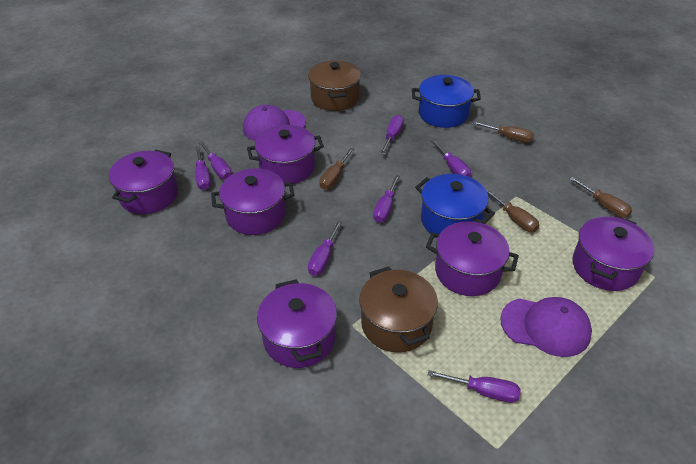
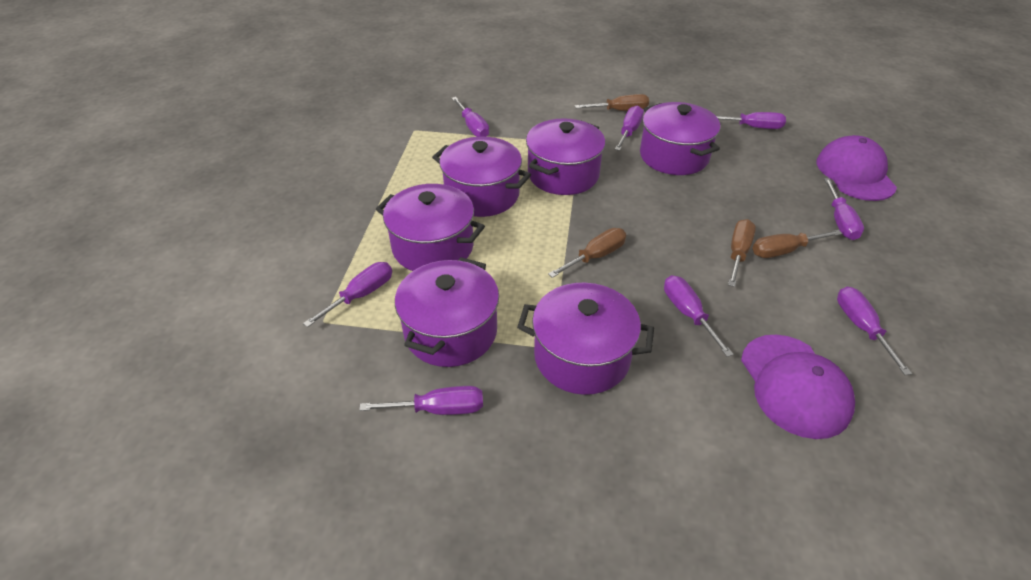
blue pot: [412,75,481,128] [415,174,495,234] = 2 -> none = 0
brown pot: [308,60,361,111] [359,267,438,353] = 2 -> none = 0
purple screwdriver: [195,146,211,190] [199,141,232,179] [308,221,342,276] [373,175,400,223] [380,115,404,154] [428,370,521,403] [431,140,471,177] = 7 -> [303,262,392,327] [359,386,483,415] [452,97,489,137] [615,106,644,151] [664,275,734,357] [716,112,786,129] [824,178,864,240] [837,286,912,375] = 8

